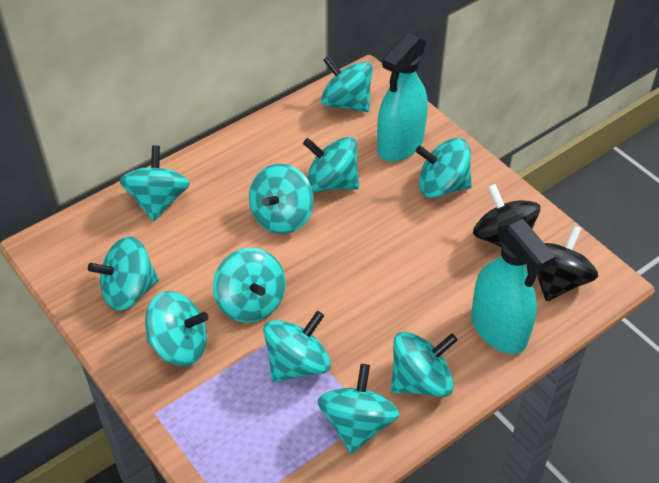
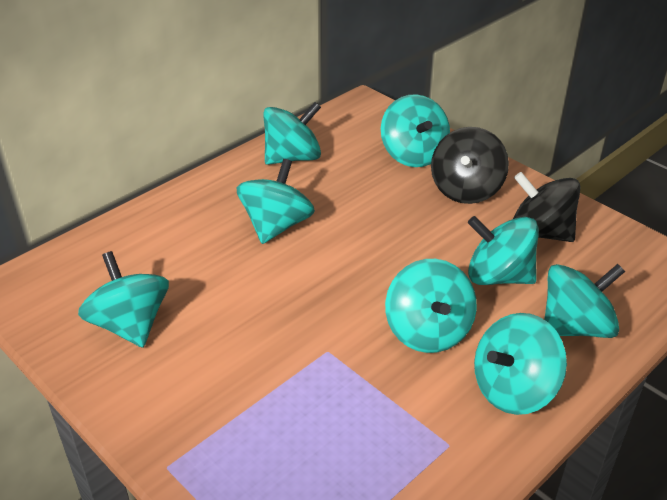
turquoise spinning top: [88,237,159,311] [119,146,190,221] [145,291,209,366] [213,248,286,323] [249,164,314,234] [263,311,331,382] [303,137,359,192] [318,364,400,453] [321,55,373,112] [391,331,458,397] [416,138,472,198] = 11 -> [78,251,169,348] [236,159,315,244] [263,102,321,165] [381,94,450,167] [385,259,477,353] [468,216,539,285] [474,313,567,415] [544,264,625,338] = 8
turquoise spray bottle: [377,33,428,162] [471,219,556,354] = 2 -> none = 0

